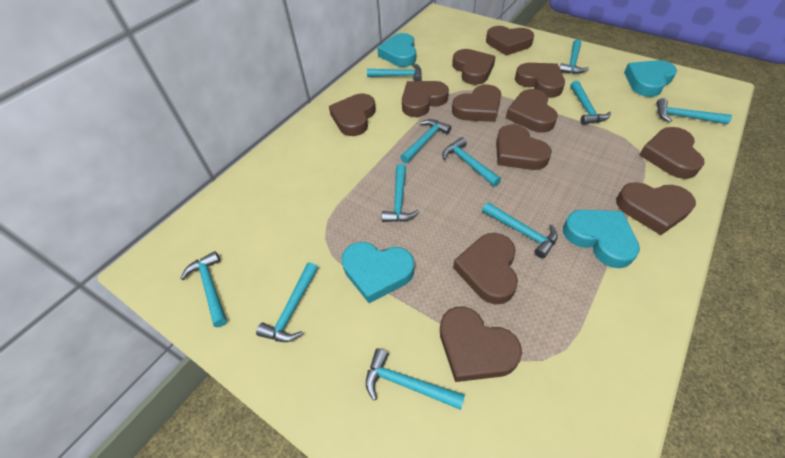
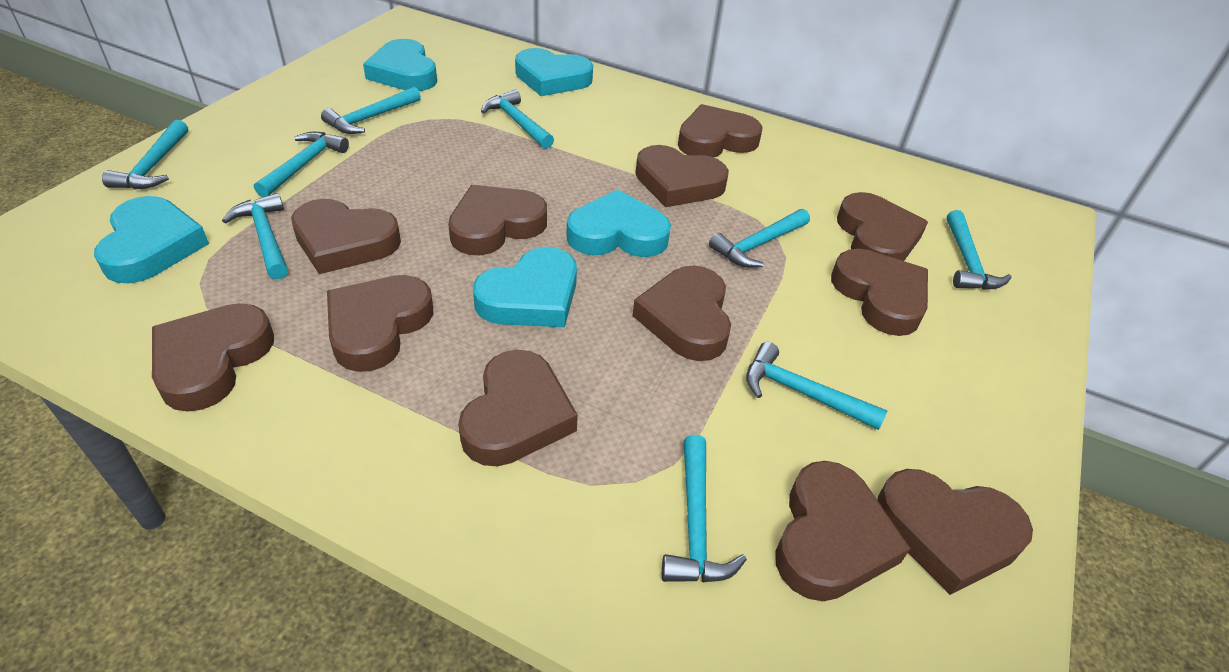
turquoise hammer: [180,251,227,327] [256,262,318,342] [366,348,465,410] [367,63,422,81] [382,164,419,222] [400,119,451,163] [442,137,501,186] [482,202,558,258] [560,39,589,74] [570,81,611,125] [656,98,732,124] = 11 -> [102,120,188,190] [222,193,288,280] [254,132,349,197] [321,87,421,134] [481,90,554,149] [662,435,747,582] [709,209,810,268] [746,342,888,430] [947,210,1011,290] = 9
turquoise heart: [341,242,414,303] [377,33,416,67] [563,210,640,268] [624,60,677,97] = 4 -> [94,196,209,283] [363,39,437,91] [473,247,577,327] [515,48,593,96] [566,190,671,257] = 5

